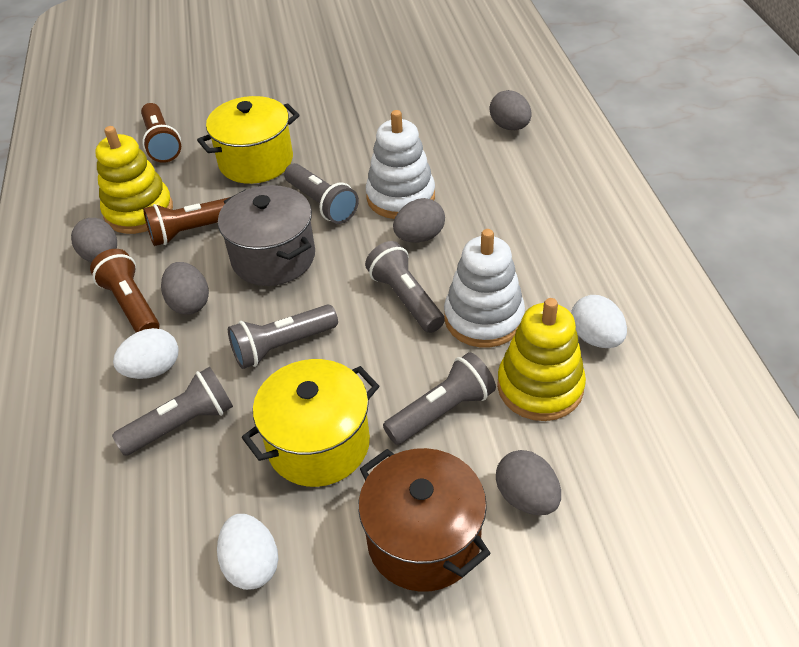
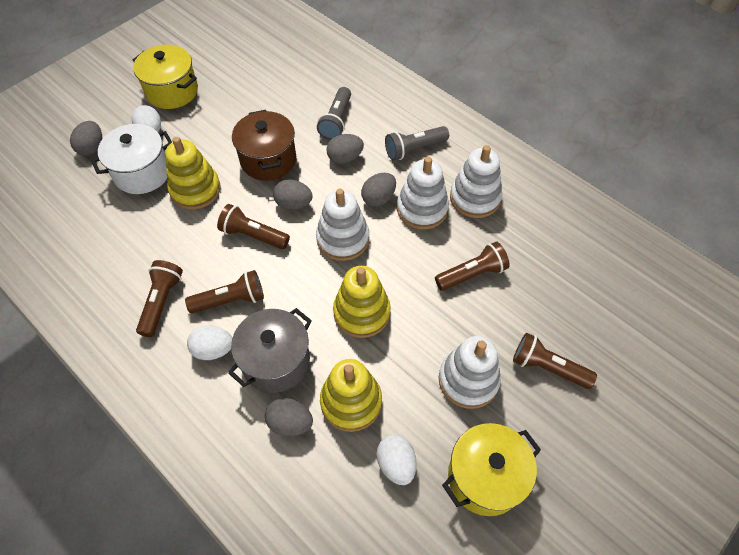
brown flashlight: [90,249,159,332] [141,103,181,163] [143,197,230,246] = 3 -> [136,260,183,337] [185,270,264,313] [217,204,290,249] [435,242,510,291] [513,333,597,389] = 5
grey flashlight: [112,367,233,456] [228,304,338,369] [284,163,359,224] [365,241,445,333] [383,352,496,445] = 5 -> [317,87,351,140] [385,126,449,161] = 2
white pot: none = 0 -> [91,124,172,194] = 1
white stacking toy: [366,110,435,219] [444,229,525,348] = 2 -> [316,188,369,261] [397,157,449,230] [439,336,501,409] [450,145,502,218] = 4
yellow stacking toy: [96,126,173,234] [497,298,586,421] = 2 -> [165,137,221,210] [320,359,382,432] [333,266,391,338] = 3

